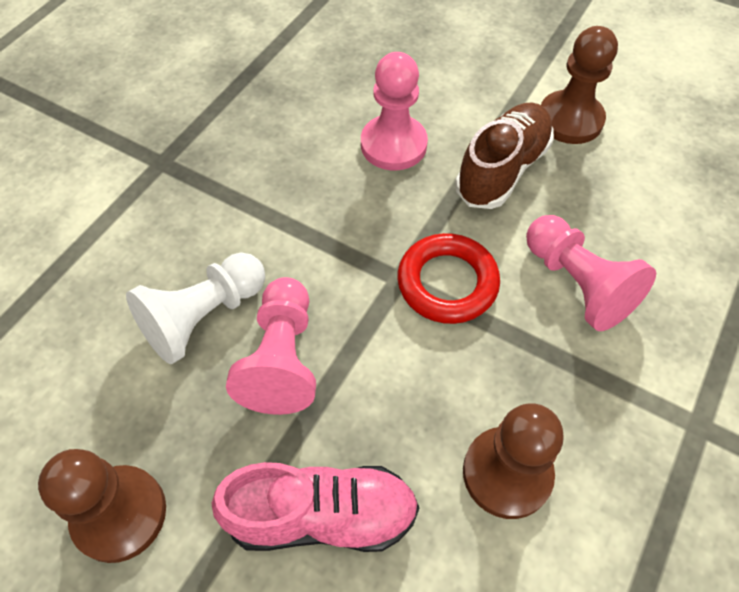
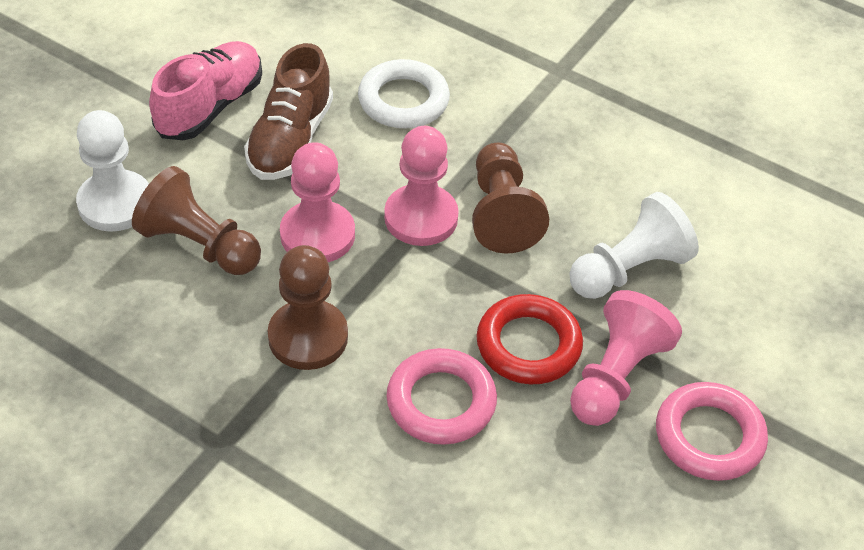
pink ring: none = 0 -> [386,348,497,445] [656,382,768,481] = 2
white pawn: [126,253,265,364] = 1 -> [76,110,149,232] [570,192,699,299] = 2
white ring: none = 0 -> [358,59,450,129] = 1

